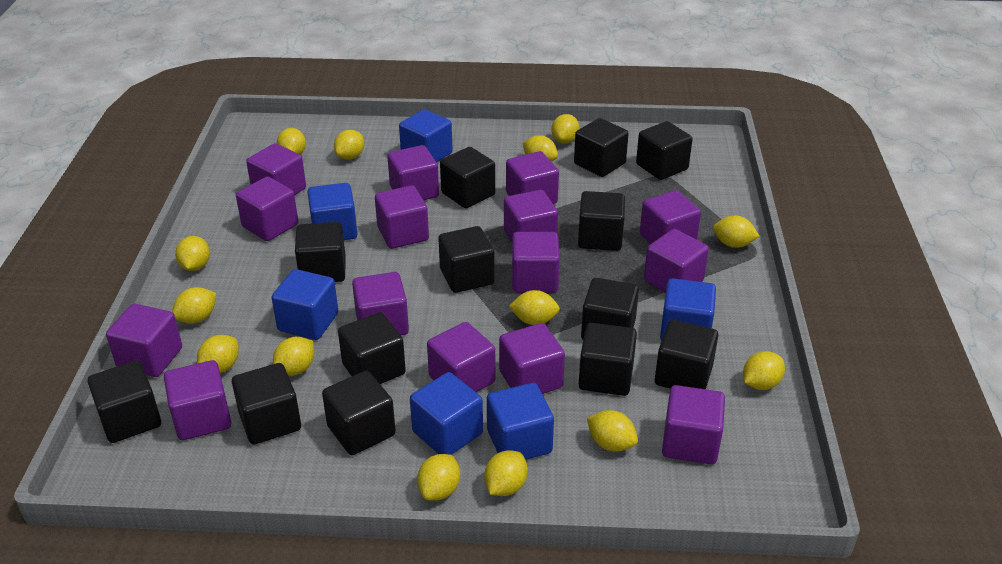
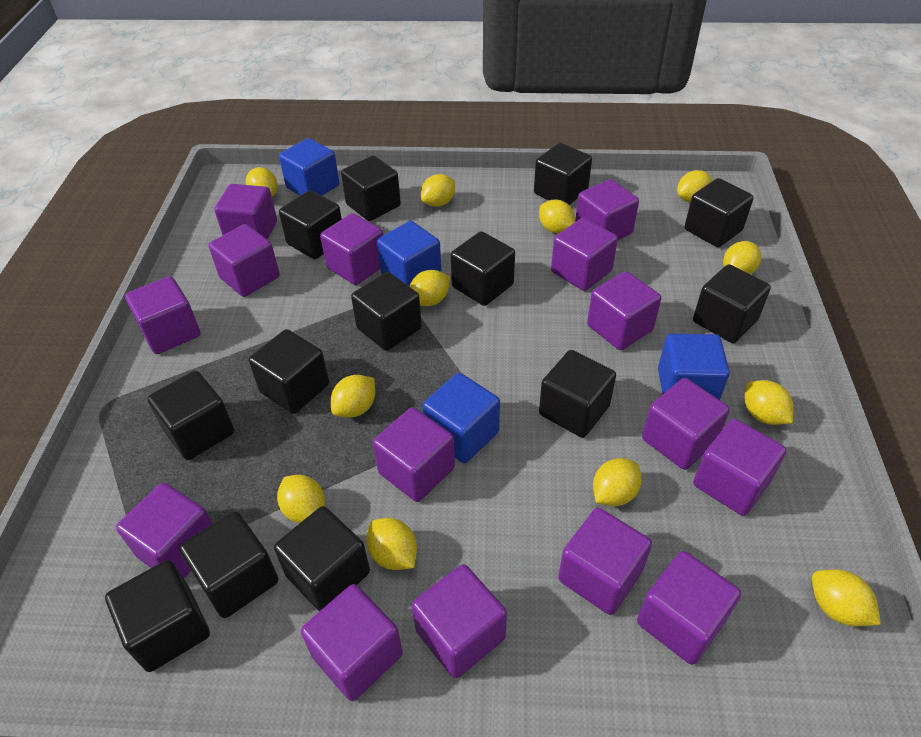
blue cube: [272,269,338,340] [307,183,357,240] [399,109,453,162] [410,372,483,455] [487,383,554,460] [660,278,716,341] = 6 -> [279,138,340,196] [377,221,441,287] [422,373,500,463] [658,334,730,400] = 4
yellow lemon: [172,287,216,324] [175,236,210,271] [197,335,239,373] [273,337,314,376] [277,128,306,154] [334,130,364,160] [417,454,460,501] [484,450,528,496] [509,290,560,325] [523,135,558,162] [551,114,580,144] [587,410,638,452] [713,215,759,248] [743,351,785,390] = 14 -> [246,167,278,197] [277,475,325,523] [331,375,375,418] [366,518,417,570] [410,270,450,306] [421,174,455,207] [539,200,575,234] [593,458,642,506] [677,170,713,202] [723,241,762,274] [745,380,793,425] [812,569,881,626] = 12

